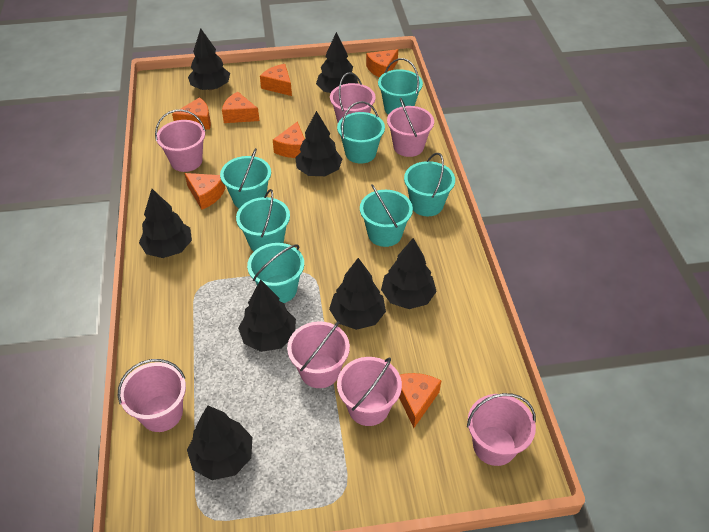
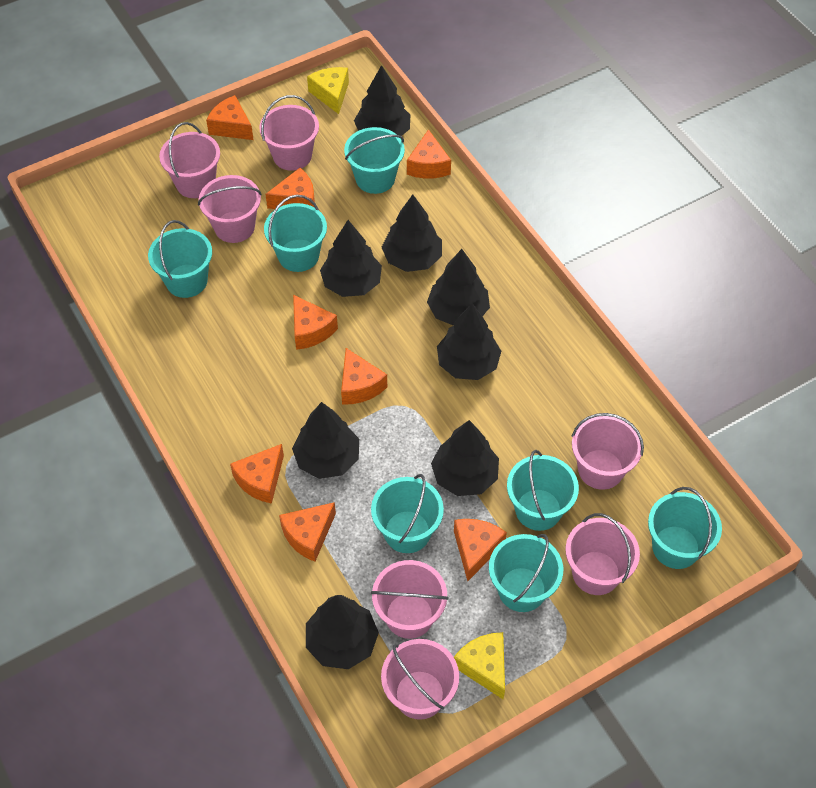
orange cheese: [172,97,211,130] [184,173,225,210] [222,92,259,123] [260,64,292,96] [273,121,305,158] [366,49,398,77] [399,373,441,428] = 7 -> [206,95,254,140] [230,444,284,504] [265,168,315,209] [279,502,336,562] [293,295,338,350] [341,348,387,405] [407,129,451,178] [454,519,507,581] = 8
yellow cheese: none = 0 -> [307,67,349,114] [454,632,505,699] = 2

